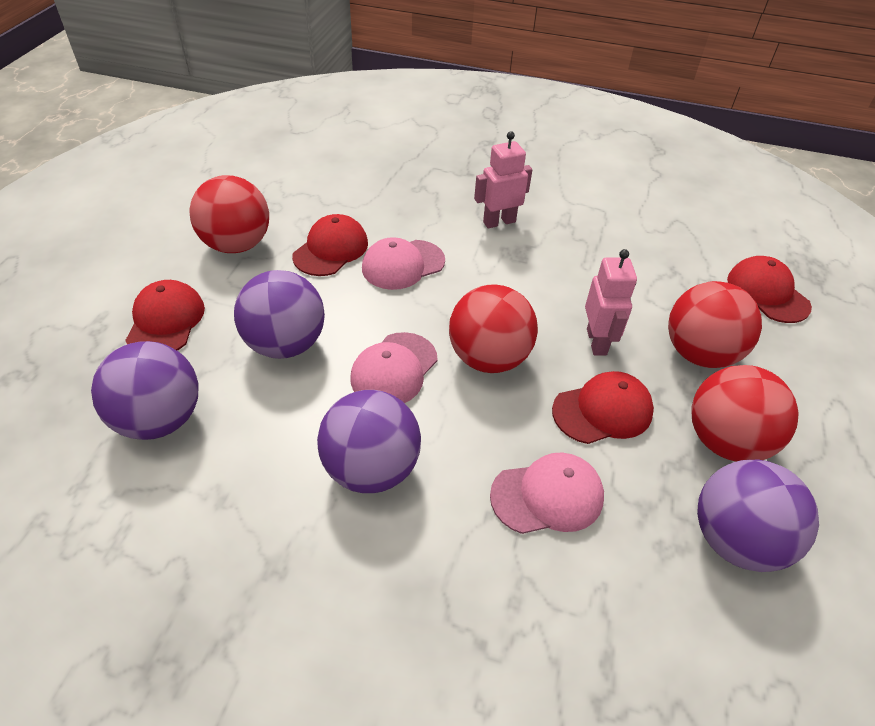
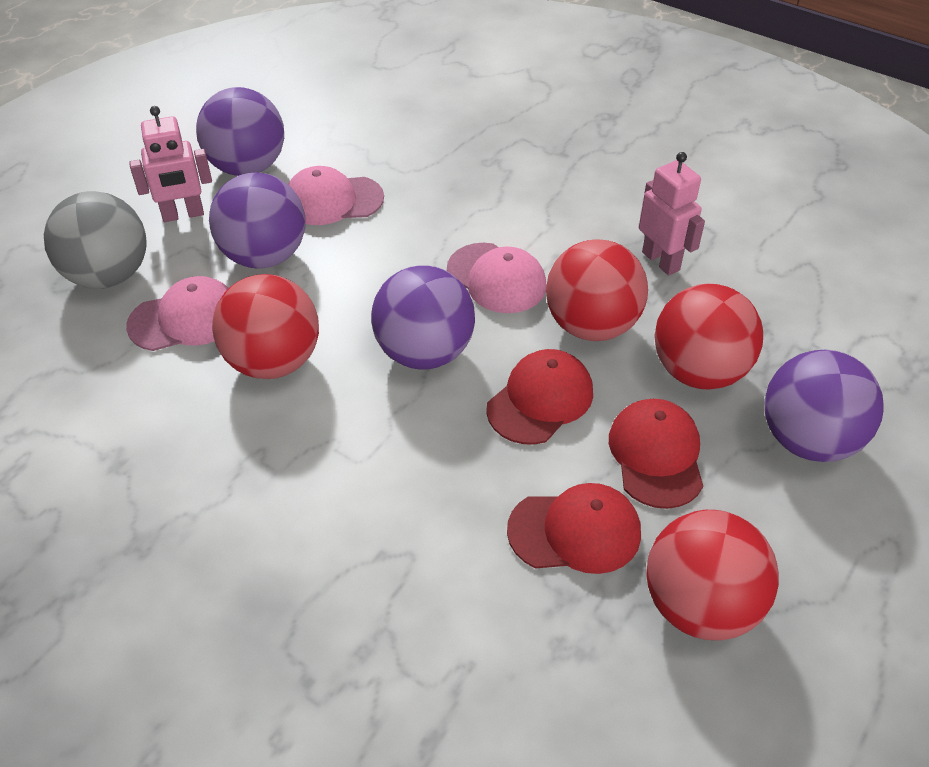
grey ball: none = 0 -> [44,191,146,289] = 1
red cap: [125,280,205,351] [292,214,368,276] [552,371,654,444] [727,256,812,323] = 4 -> [486,349,593,445] [507,483,641,574] [609,399,703,509] = 3

